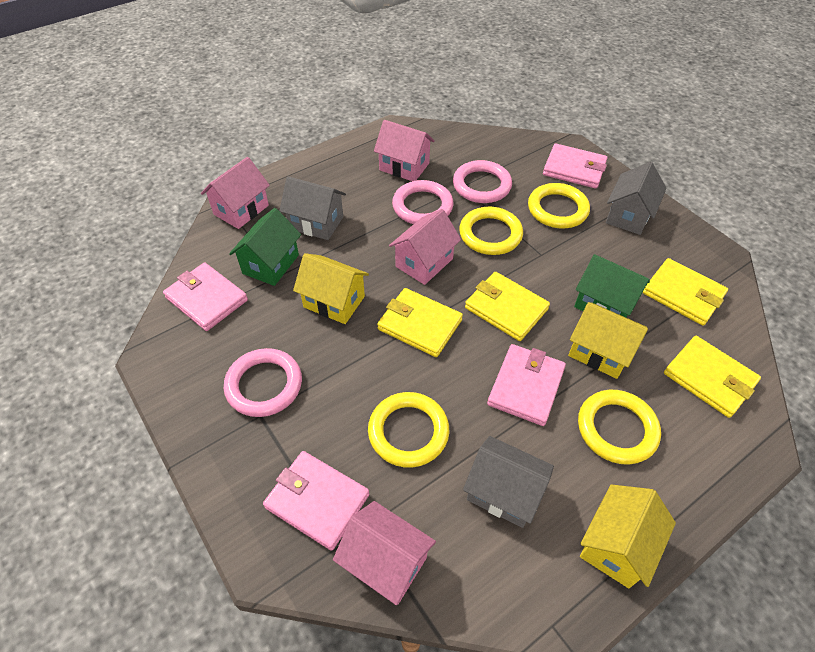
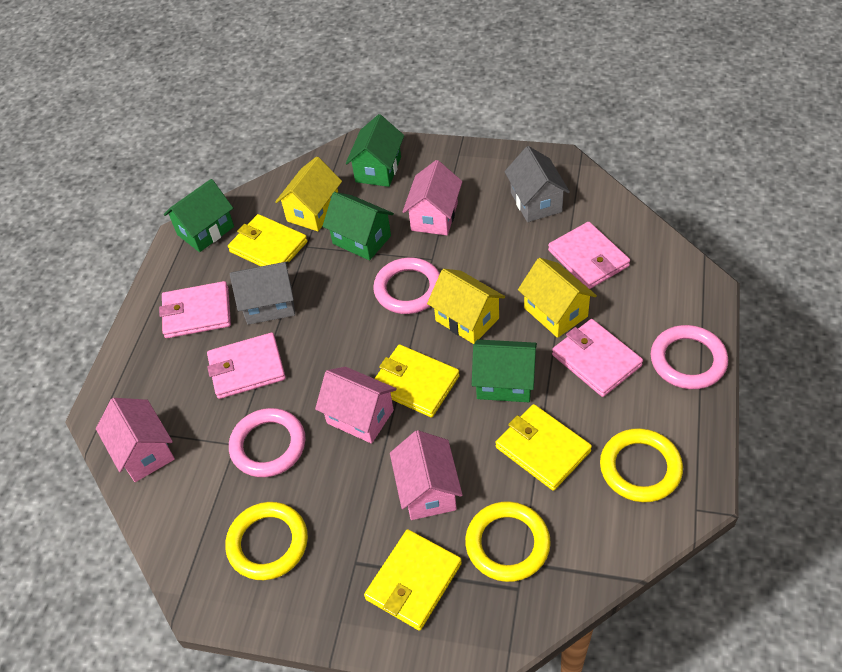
green house: [229,208,301,286] [574,254,650,317] = 2 -> [164,179,234,252] [322,192,394,261] [346,114,404,187] [472,339,537,402] = 4
grey house: [279,176,346,240] [463,436,554,528] [606,162,667,235] = 3 -> [230,261,295,325] [504,146,570,222] = 2
yellow ring: [368,392,449,468] [459,207,523,255] [528,183,590,228] [578,390,661,464] = 4 -> [225,502,308,580] [465,501,551,582] [600,428,683,502] = 3

